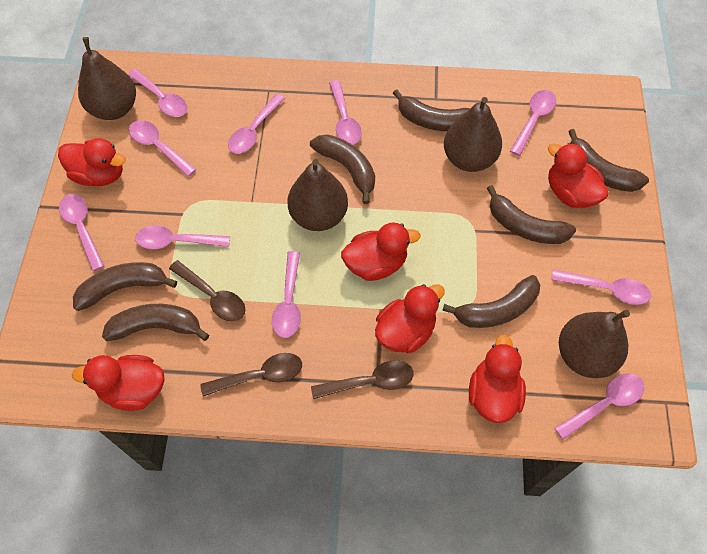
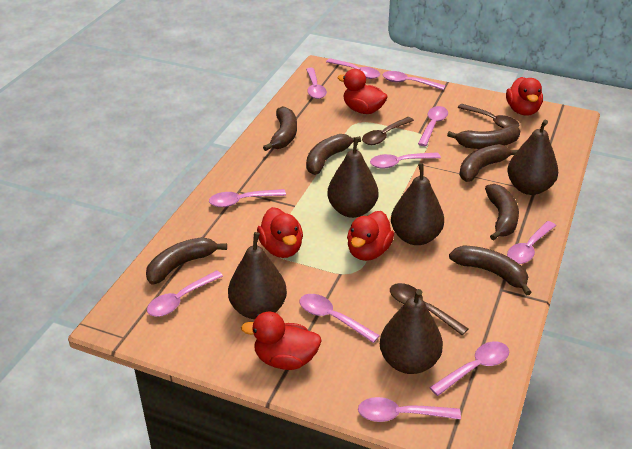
brown pear: [78,37,136,120] [287,159,348,231] [444,97,502,172] [559,310,630,378] = 4 -> [228,232,287,319] [327,137,378,218] [380,289,443,374] [391,163,444,245] [507,120,558,195] = 5
pink spoon: [59,194,104,271] [128,69,187,117] [129,120,196,177] [135,225,230,249] [228,94,285,154] [272,251,301,338] [329,80,362,145] [510,90,556,156] [551,269,651,305] [554,373,645,440] = 10 -> [147,270,223,317] [209,189,286,207] [300,294,380,343] [306,68,327,99] [326,58,380,79] [358,397,461,422] [370,152,441,169] [383,71,445,90] [418,106,448,146] [429,341,509,396] [507,221,556,264] = 11
red duck: [58,138,126,186] [72,355,164,411] [341,222,420,281] [375,284,445,353] [469,334,526,423] [548,143,609,208] = 6 -> [241,312,321,370] [257,207,303,258] [338,69,388,114] [347,211,394,261] [506,77,543,116] = 5

